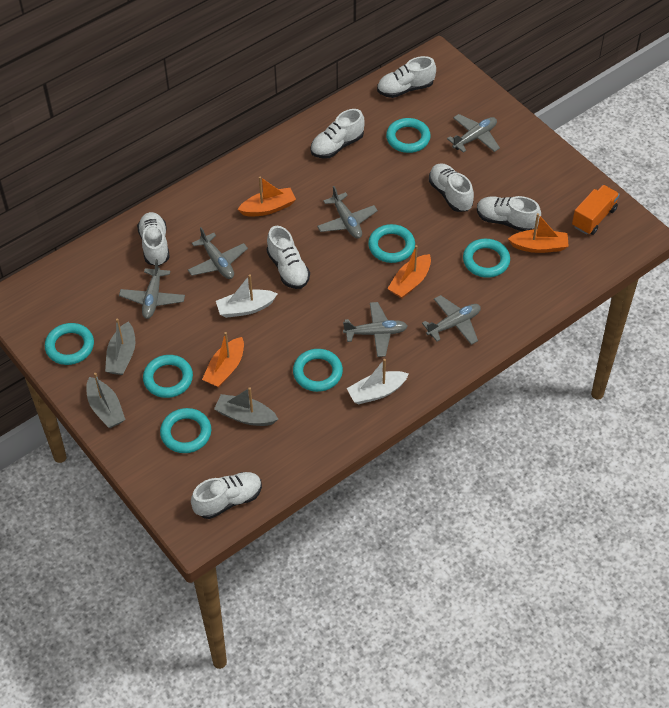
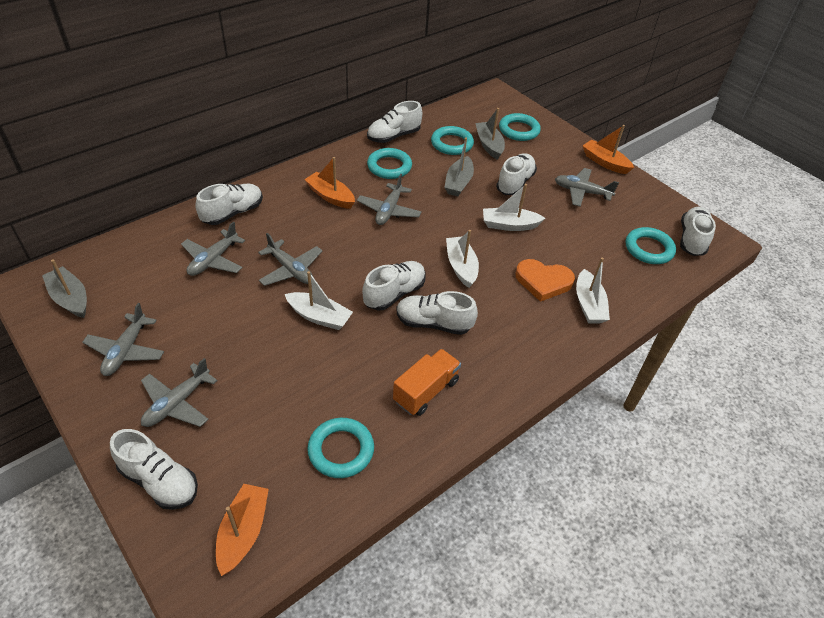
orange boat: [202,332,244,387] [237,176,296,217] [387,245,431,299] [508,213,569,253] = 4 -> [216,484,269,576] [304,157,355,209] [583,125,634,174] = 3
orange heart: none = 0 -> [515,259,575,302] = 1
turquoise ring: [45,323,94,365] [143,355,193,398] [160,408,211,453] [293,349,343,392] [368,224,415,263] [386,118,431,153] [463,239,510,278] = 7 -> [307,418,374,478] [367,148,412,179] [431,126,474,155] [499,113,541,141] [626,227,676,264] = 5
white boat: [216,274,277,318] [347,359,409,405] = 2 -> [285,271,353,330] [446,230,479,288] [483,184,545,231] [576,257,610,324] = 4

